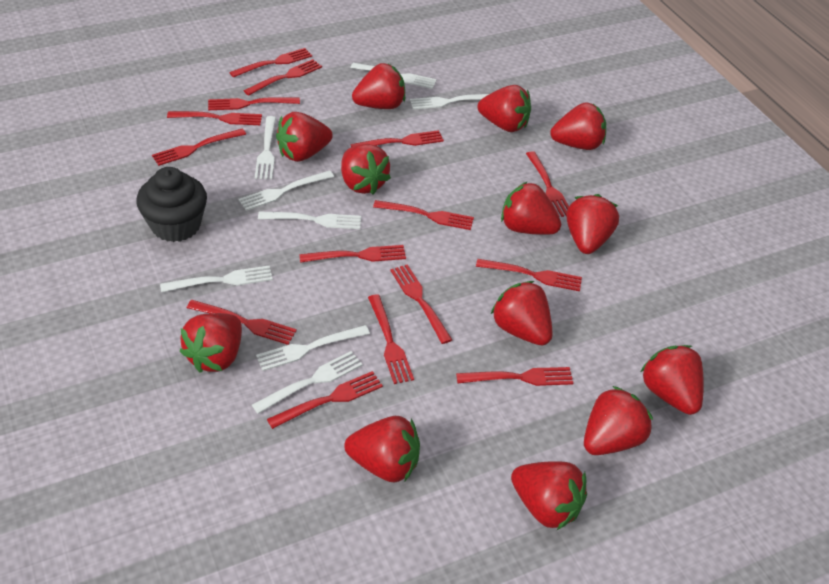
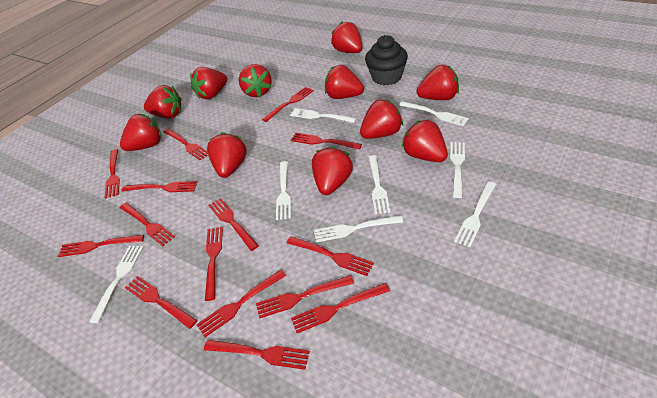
red strawberry: [179,313,242,373] [276,112,333,162] [341,144,391,195] [344,416,420,483] [352,63,405,109] [478,85,531,132] [491,281,553,345] [501,181,561,235] [511,461,587,531] [550,102,606,150] [567,194,619,254] [584,386,653,455] [640,345,704,415] = 13 -> [120,114,162,151] [144,85,182,119] [190,67,227,99] [207,132,247,178] [239,64,272,97] [312,146,353,195] [325,65,364,99] [331,22,362,53] [360,99,403,139] [402,119,448,162] [417,65,459,100] = 11

